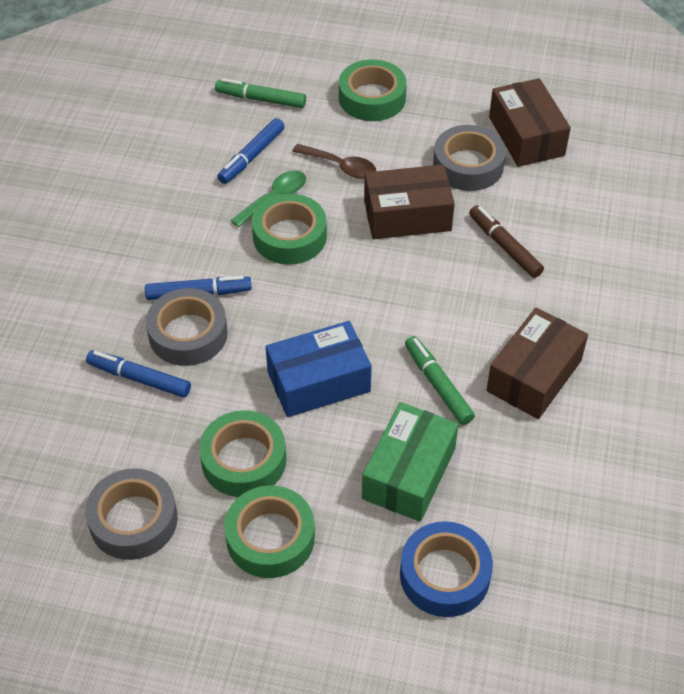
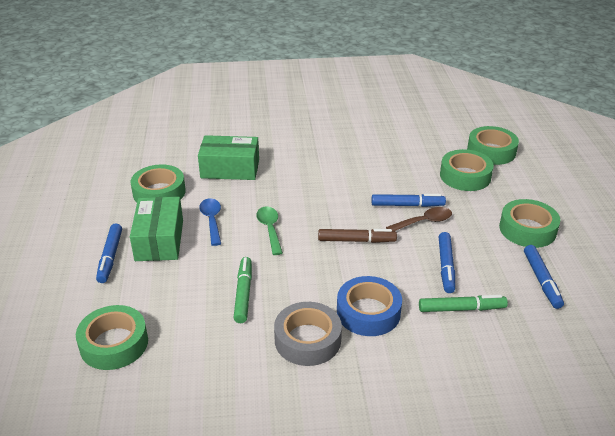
blue box: [266,321,372,417] = 1 -> none = 0
blue marker: [86,350,191,398] [145,276,252,300] [218,118,285,184] = 3 -> [96,223,122,283] [372,194,446,207] [439,232,455,293] [524,245,564,309] = 4
blue spoon: none = 0 -> [199,198,221,246] = 1
brown box: [364,165,455,239] [487,308,588,419] [489,78,571,167] = 3 -> none = 0
green box: [362,402,459,522] = 1 -> [130,197,183,261] [198,135,259,180] = 2
green tape: [199,410,286,497] [224,485,315,578] [252,194,327,265] [339,59,407,121] = 4 -> [76,305,148,370] [130,164,186,203] [440,149,494,191] [467,126,519,165] [499,199,560,248] = 5
grey tape: [85,468,178,560] [146,288,228,366] [433,125,506,191] = 3 -> [274,302,342,366] = 1

